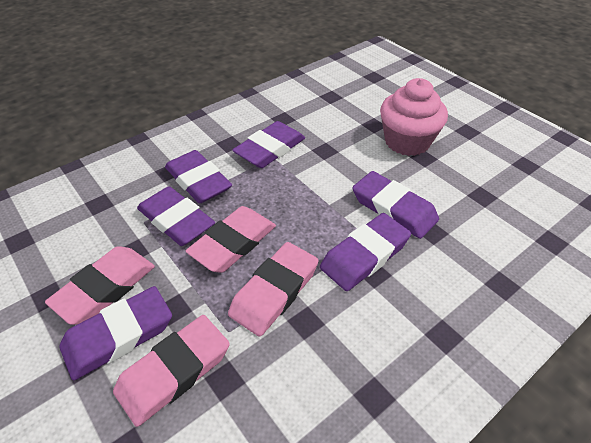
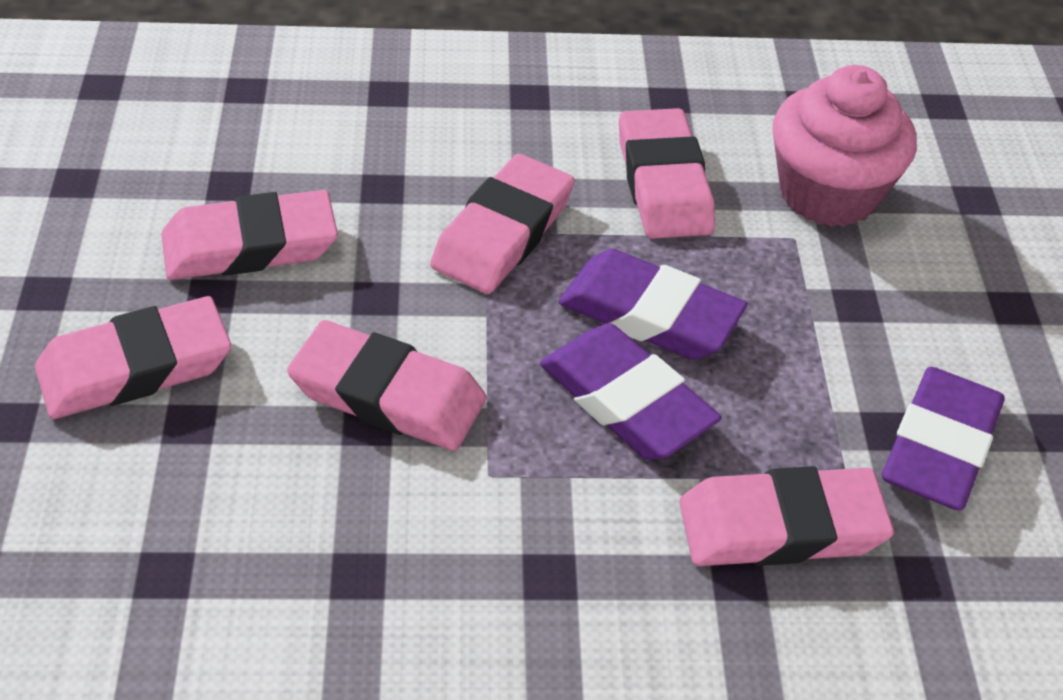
pink eraser: [45,246,155,325] [113,315,230,427] [186,206,276,273] [228,242,319,337] = 4 -> [35,296,231,419] [162,190,338,280] [287,320,487,451] [430,154,575,294] [619,108,715,239] [679,466,894,566] = 6
purple eraser: [60,286,172,380] [137,186,215,246] [165,150,232,204] [232,121,305,168] [320,213,411,291] [352,171,439,239] = 6 -> [540,323,721,460] [559,249,747,360] [882,367,1005,510] = 3

